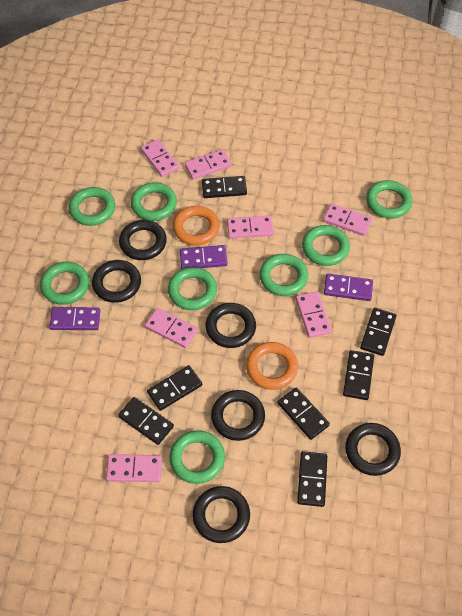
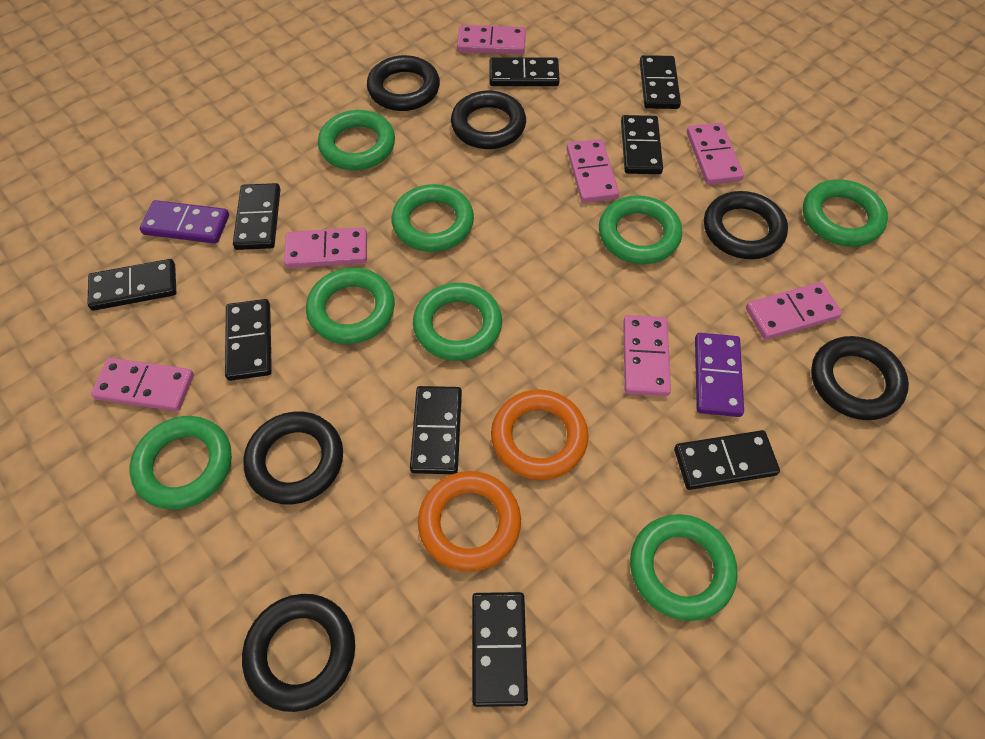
black domino: [118,397,174,445] [147,365,202,411] [202,176,247,198] [278,387,330,440] [297,451,327,507] [343,350,374,400] [360,308,396,356] = 7 -> [87,259,176,311] [225,299,272,381] [233,183,281,250] [410,386,462,474] [472,592,528,707] [489,57,560,86] [621,115,663,174] [640,55,681,109] [674,430,780,490] = 9
purple domino: [49,307,100,330] [180,245,228,269] [324,274,373,301] = 3 -> [140,200,229,244] [695,333,744,417] = 2

